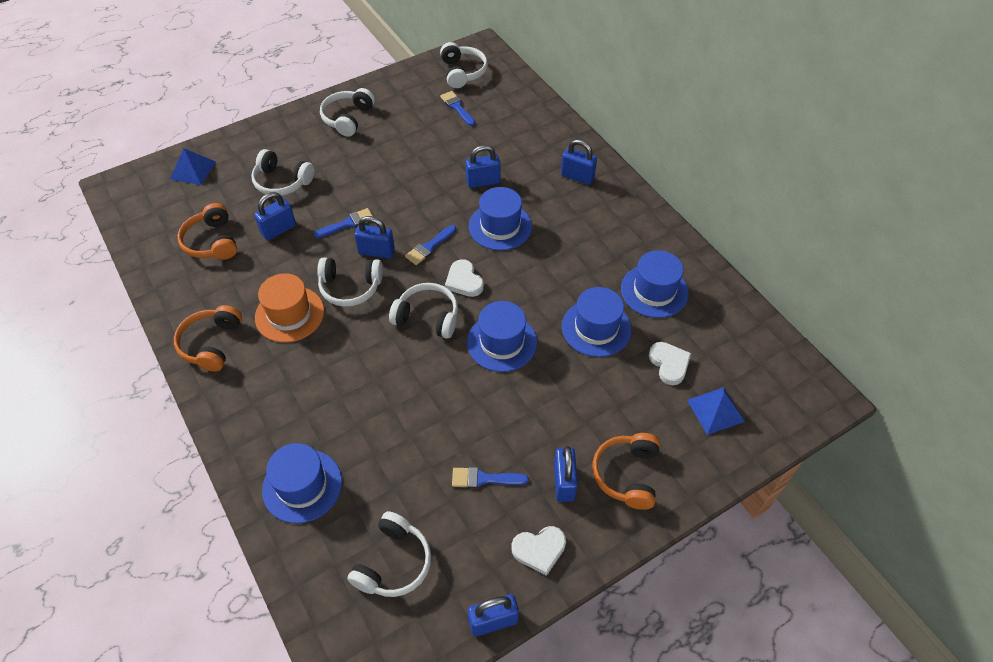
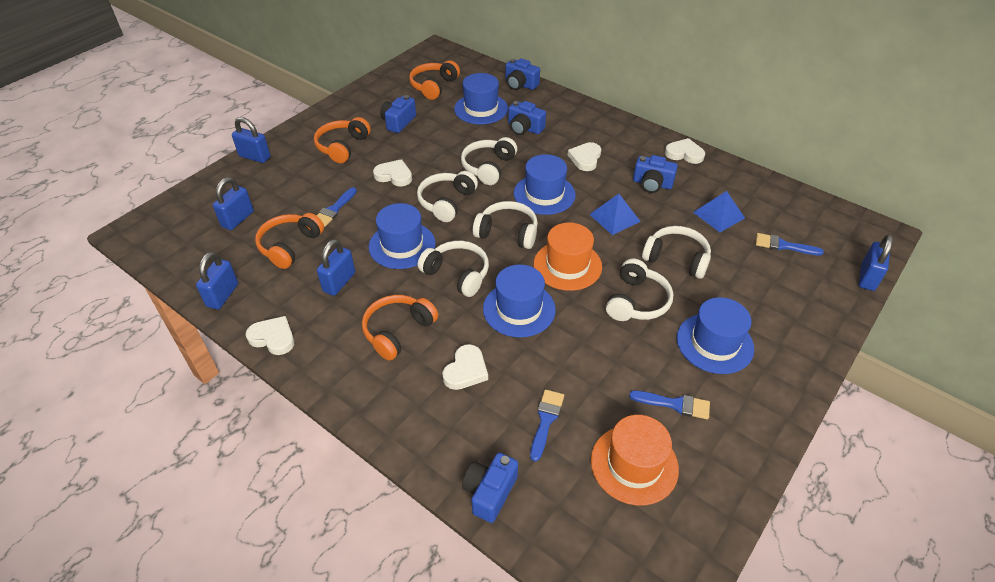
blue camera: none = 0 -> [380,95,416,133] [462,453,518,523] [505,58,540,90] [508,101,546,135] [633,155,678,193] = 5
blue padlock: [254,192,296,240] [354,216,395,259] [466,145,501,188] [468,594,519,636] [554,446,578,502] [561,139,597,185] = 6 -> [196,252,238,309] [213,177,254,230] [232,117,270,163] [317,239,355,296] [859,234,893,291] = 5
orange hat: [255,273,324,343] = 1 -> [534,223,602,291] [591,415,679,506] = 2
orange headphones: [174,305,242,372] [178,203,237,260] [592,433,660,510] = 3 -> [255,213,324,269] [314,117,371,163] [362,295,438,361] [409,60,460,100] = 4
white heart: [445,259,484,297] [511,526,566,576] [649,342,691,385] = 3 -> [246,316,294,355] [373,159,412,186] [442,344,488,390] [568,142,601,171] [665,138,705,164] = 5

